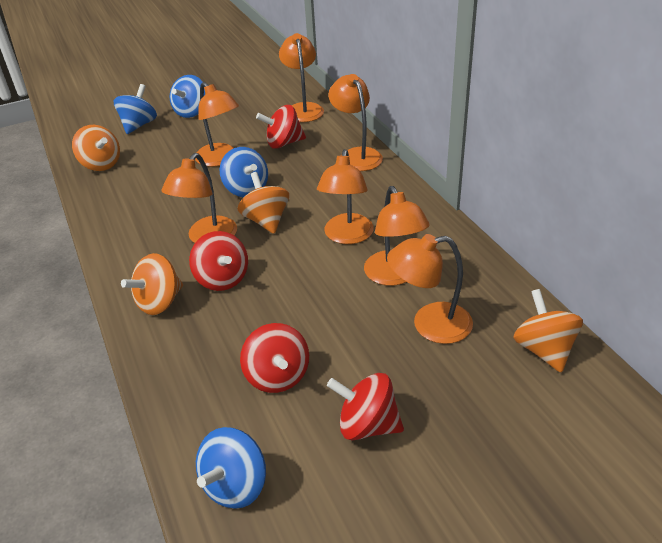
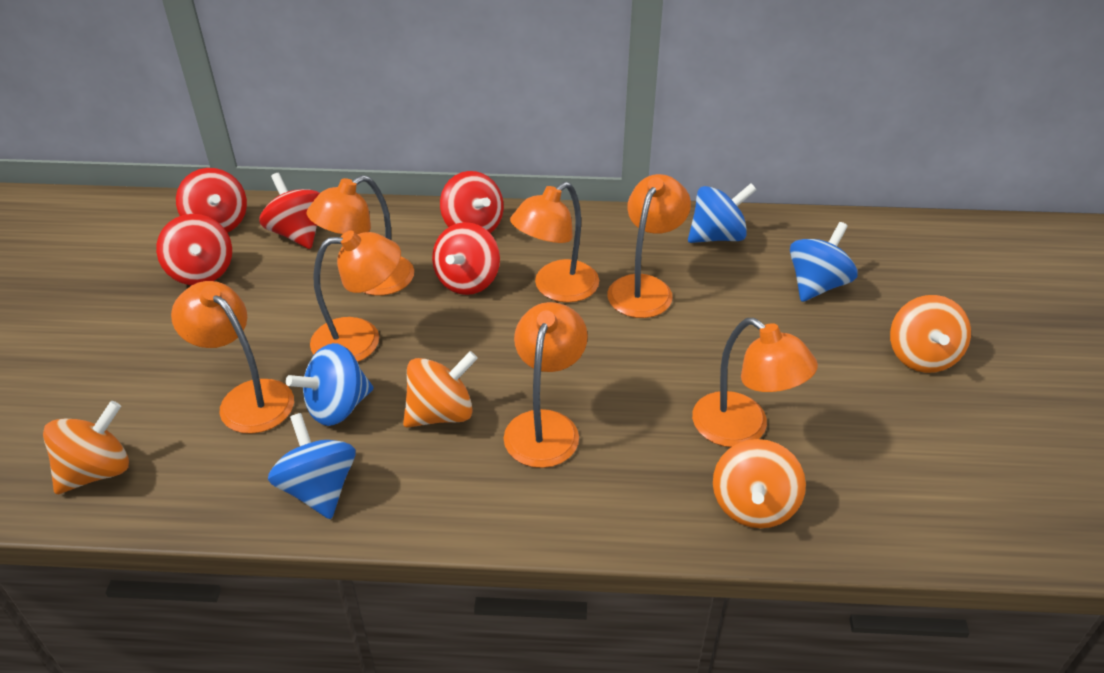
red spinning top: [189,231,248,291] [240,323,309,393] [256,105,306,149] [327,373,404,441] = 4 -> [156,214,232,285] [176,168,247,233] [259,173,320,249] [432,222,500,295] [440,171,504,233] = 5

